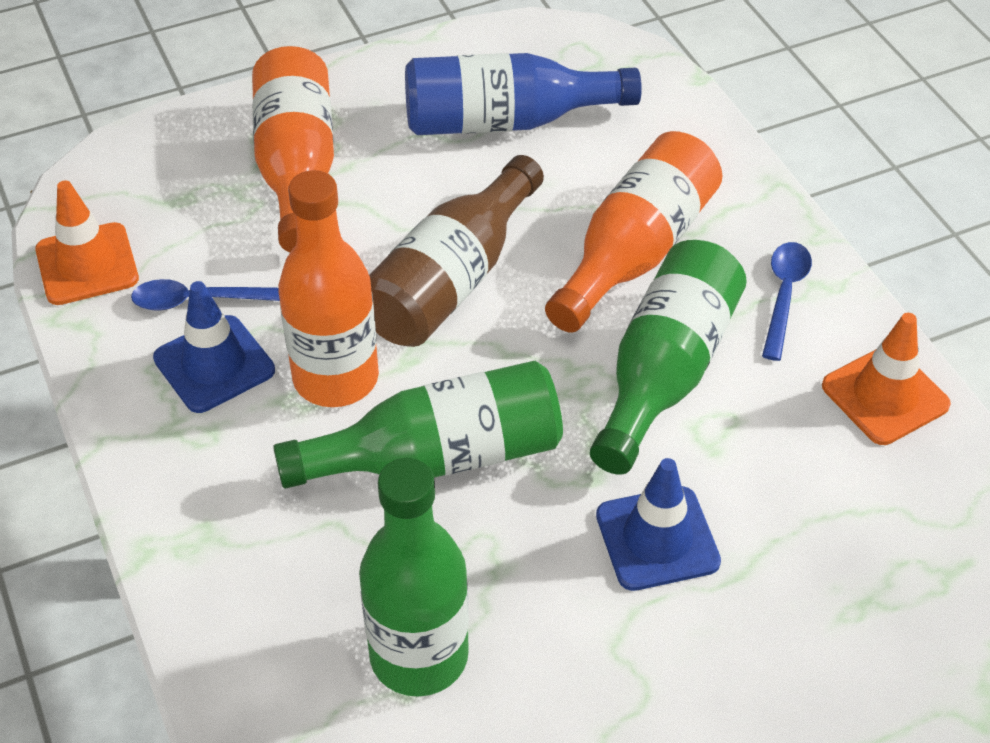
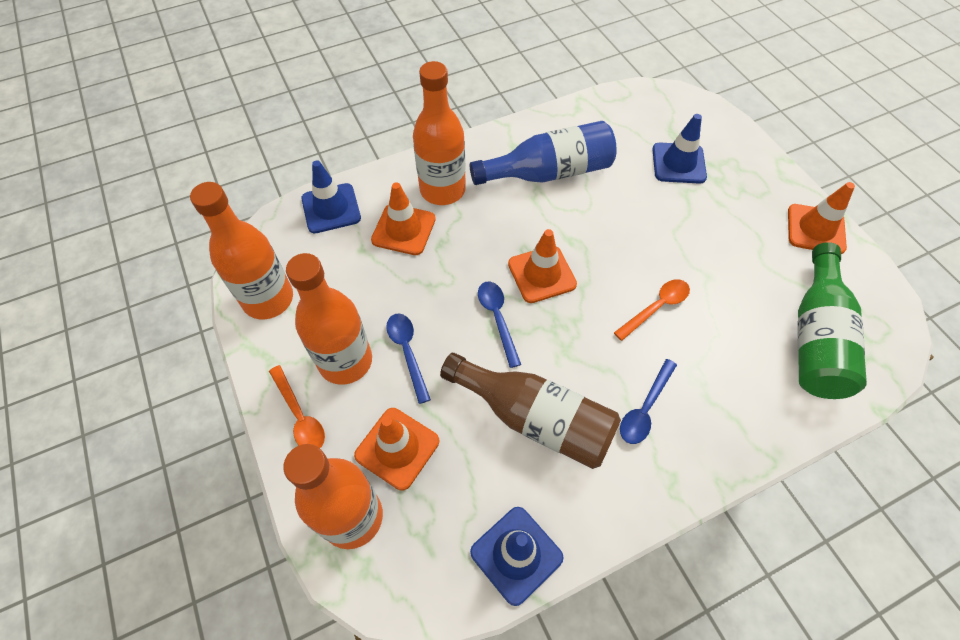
blue spoon: [131,279,280,311] [762,242,812,361] = 2 -> [386,314,431,404] [478,282,521,368] [620,359,677,444] = 3
blue traffic cone: [153,281,275,413] [596,458,721,591] = 2 -> [301,160,361,233] [470,507,564,606] [652,114,707,184] = 3
green bottle: [273,361,563,488] [359,458,469,697] [590,240,747,475] = 3 -> [798,242,867,399] = 1
orange bottle: [252,46,334,252] [278,170,379,407] [545,131,722,333] = 3 -> [190,182,293,319] [283,444,383,549] [286,253,372,385] [413,61,466,205] = 4
orange spoon: none = 0 -> [269,365,325,448] [614,279,690,341] = 2
orange traffic cone: [35,180,139,305] [822,313,951,445] = 2 -> [354,408,439,491] [371,182,436,255] [508,229,577,303] [788,182,855,254] = 4

